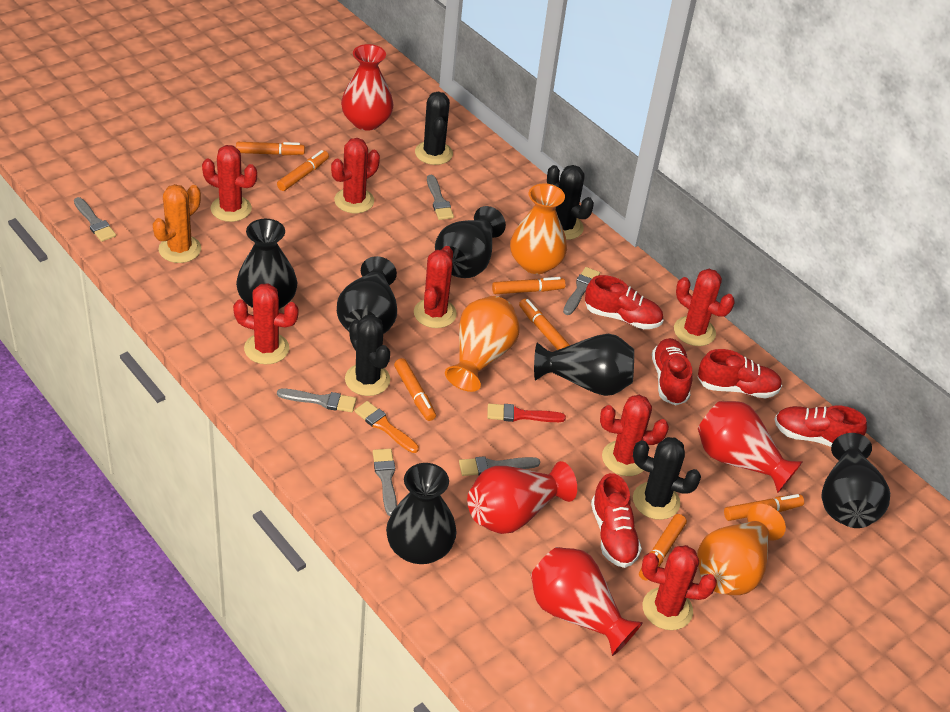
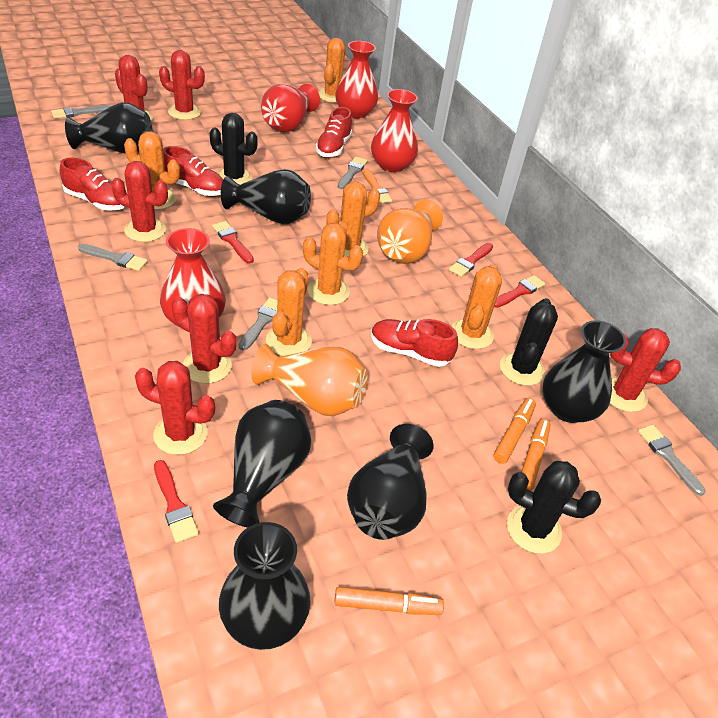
black cactus: [345,315,390,396] [415,92,453,165] [547,165,594,240] [633,437,701,520] = 4 -> [210,113,258,185] [500,298,558,386] [507,461,601,554] = 3
grey brush: [74,197,116,242] [277,389,356,412] [373,449,397,516] [427,175,454,220] [459,456,540,476] [563,267,600,315] = 6 -> [51,105,111,119] [78,244,148,271] [239,298,277,350] [338,157,368,189] [638,425,706,496] = 5
orange cactus: [152,184,201,263] = 1 -> [124,131,180,210] [266,268,312,356] [303,223,363,305] [318,38,346,103] [326,181,380,257] [452,264,502,349] = 6
orange marker: [236,142,305,155] [277,150,329,191] [394,358,436,421] [492,277,566,294] [519,299,570,350] [639,514,687,580] [724,494,804,521] = 7 -> [334,587,444,615] [493,398,536,464] [521,419,551,491] = 3
orange vase: [445,296,520,392] [510,183,567,274] [697,504,786,595] = 3 -> [251,344,367,416] [377,200,443,264] = 2
red brush: [487,404,566,422] = 1 -> [154,460,199,543] [212,221,254,263] [449,243,493,277] [494,275,546,308] = 4
red cactus: [202,145,257,222] [233,283,299,364] [331,138,380,213] [414,246,457,328] [600,395,669,476] [641,545,717,630] [674,269,735,346] = 7 -> [111,161,168,242] [115,55,153,121] [135,361,215,455] [159,50,205,120] [172,294,236,384] [610,328,681,412] = 6
red shoe: [585,275,664,329] [591,473,642,568] [652,338,692,405] [697,349,782,398] [775,405,867,447] = 5 -> [60,158,125,211] [163,146,223,196] [315,107,352,157] [371,319,458,367] = 4

